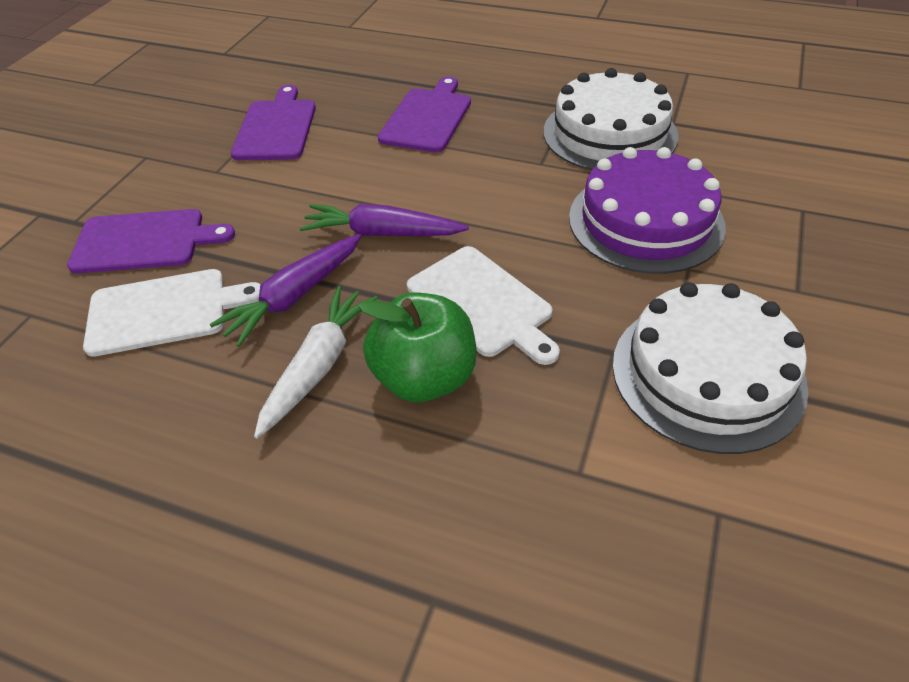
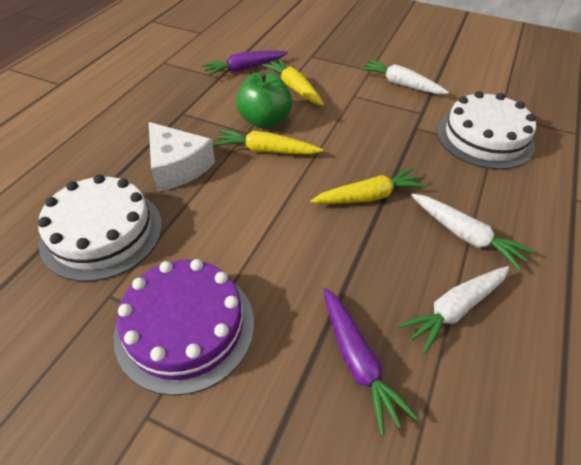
purple cutting board: [67,209,235,274] [231,85,316,160] [378,77,471,153] = 3 -> none = 0
white carrot: [254,286,377,439] = 1 -> [360,59,449,94] [398,266,509,354] [411,194,534,270] = 3
white cheese: none = 0 -> [149,122,215,191] = 1
white cutting board: [83,269,260,357] [407,246,560,365] = 2 -> none = 0
yellow carrot: none = 0 -> [213,129,323,154] [262,58,324,106] [310,168,427,204] = 3

